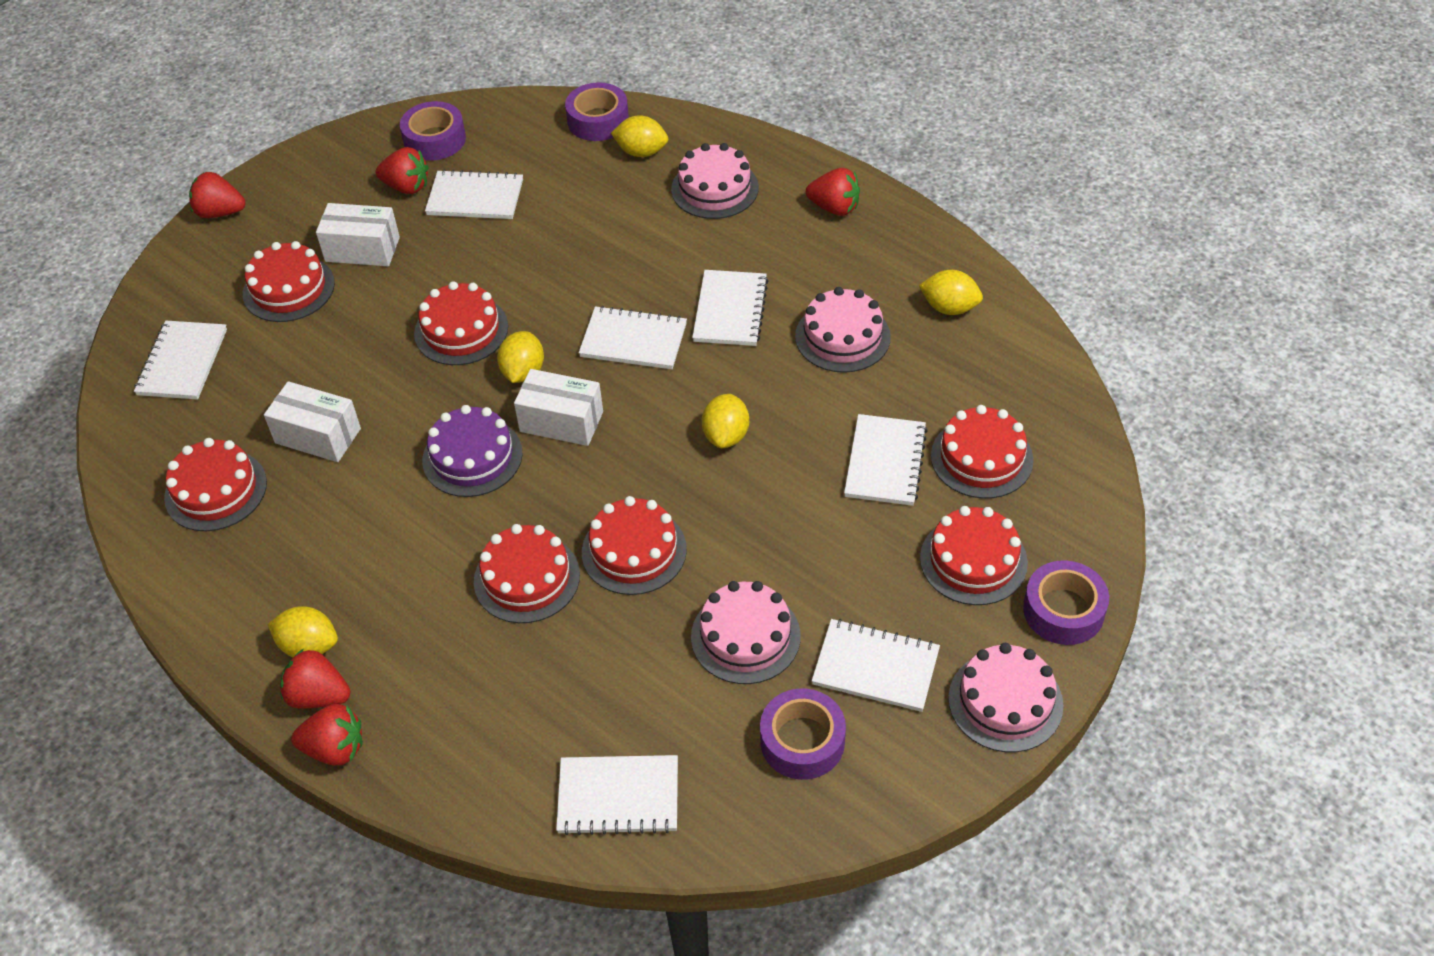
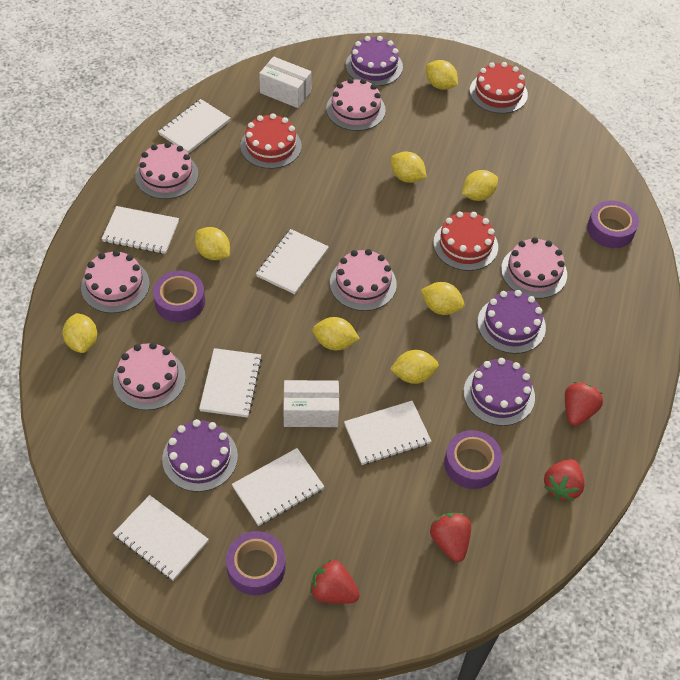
pink cake: [671,143,759,219] [691,581,801,684] [795,287,891,373] [948,643,1064,752] = 4 -> [81,250,150,313] [113,342,186,410] [135,142,198,199] [326,78,386,131] [330,249,397,311] [501,237,567,299] = 6
purple cake: [422,405,523,497] = 1 -> [162,419,238,492] [346,36,403,86] [464,358,535,426] [477,290,546,354] = 4
red cake: [164,438,267,531] [243,241,335,322] [414,281,508,365] [474,524,580,623] [582,496,687,595] [920,506,1028,605] [931,405,1033,499] = 7 -> [240,114,302,169] [433,211,498,271] [470,62,528,114] = 3
red strawberry: [189,172,245,218] [280,649,350,708] [291,704,362,766] [375,147,428,194] [806,168,860,216] = 5 -> [310,559,360,604] [430,513,471,562] [544,459,585,501] [565,382,603,426] = 4
white box: [264,381,361,462] [316,203,400,266] [514,369,603,446] = 3 -> [259,56,312,108] [283,380,339,427] = 2
yellow lemon: [267,606,338,657] [497,331,544,383] [611,115,668,157] [702,394,749,448] [919,270,983,315] = 5 -> [62,313,97,353] [195,227,230,260] [313,317,360,350] [390,152,427,183] [390,350,439,384] [421,282,465,315] [426,60,458,90] [462,170,498,201] = 8

